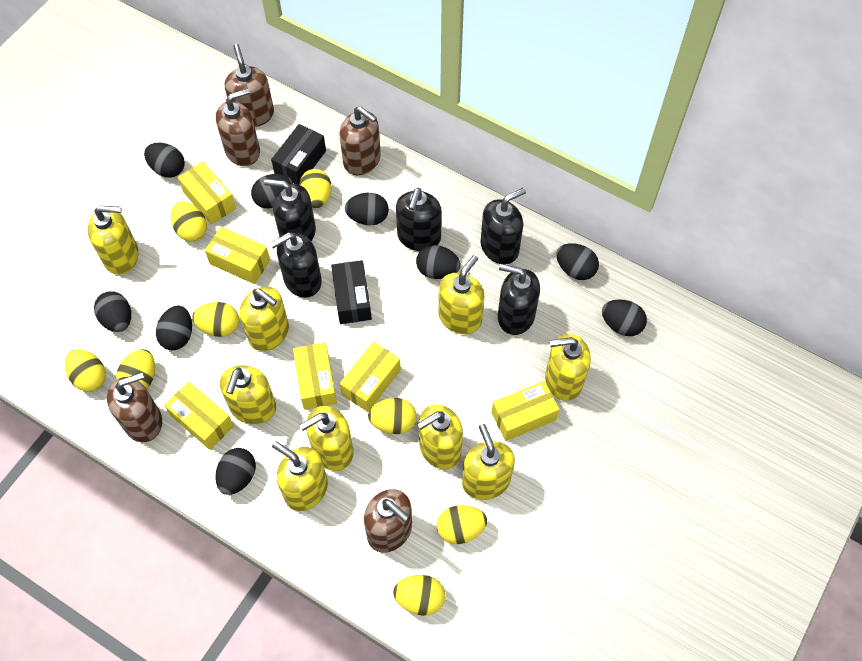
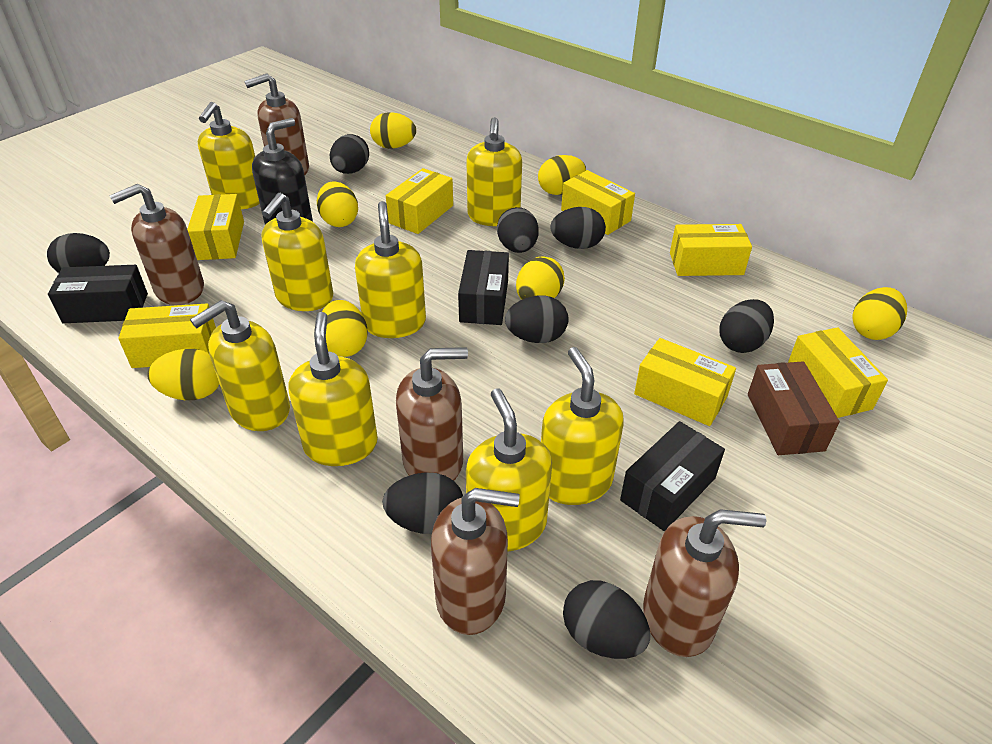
black box: [271,124,326,185] [331,260,372,324] = 2 -> [48,265,148,323] [458,250,509,325] [620,421,725,531] = 3
black egg: [94,291,131,332] [144,143,185,177] [156,305,192,350] [215,448,256,495] [251,174,293,208] [345,193,389,225] [416,245,461,279] [556,243,599,280] [602,299,647,336] = 9 -> [47,233,110,273] [330,134,369,174] [382,472,463,534] [497,207,539,253] [505,296,568,343] [550,207,606,249] [563,580,650,659] [719,299,774,353] = 8
black soap dispenser: [264,179,316,241] [270,232,322,298] [396,188,442,251] [481,188,526,265] [498,264,540,335] = 5 -> [252,118,313,225] = 1
brown box: none = 0 -> [748,361,840,455] = 1
yellow box: [164,382,234,450] [178,161,236,225] [205,227,270,284] [293,342,337,410] [340,342,401,412] [491,381,559,441] = 6 -> [118,304,216,368] [187,194,244,260] [386,168,453,234] [561,170,635,235] [634,338,736,426] [670,224,752,276] [788,327,888,418] = 7
yellow egg: [65,349,106,392] [116,349,155,389] [171,201,207,242] [192,302,239,337] [299,169,332,208] [368,398,417,434] [393,575,445,616] [437,505,487,544] = 8 -> [147,349,219,400] [317,181,358,227] [322,300,368,357] [370,112,416,149] [516,256,565,300] [538,155,586,195] [853,287,907,340] = 7
yellow soap dispenser: [87,206,139,275] [220,365,276,424] [240,286,289,351] [272,441,328,511] [300,406,353,471] [417,404,463,469] [438,255,485,334] [462,424,515,500] [545,334,591,401] = 9 -> [190,300,290,431] [198,102,260,209] [262,193,333,311] [288,312,378,466] [355,201,426,338] [466,117,522,226] [466,388,552,552] [541,347,624,505] = 8

